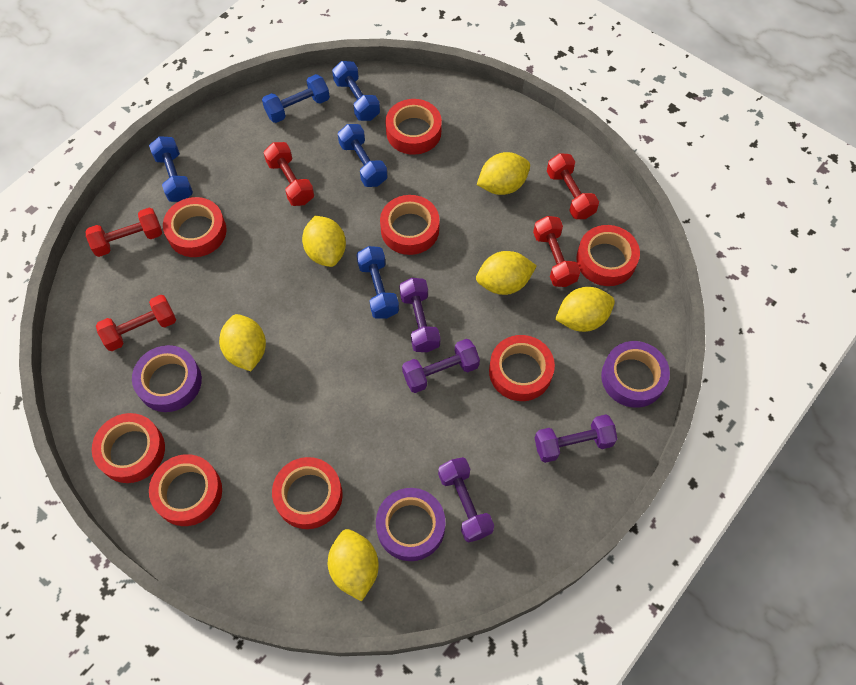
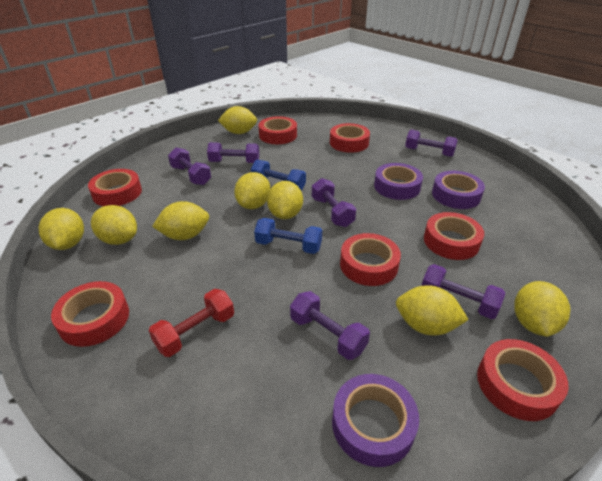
blue dumbbell: [149,136,193,202] [262,74,330,123] [332,61,380,121] [338,124,387,187] [356,246,399,319] = 5 -> [251,160,306,191] [254,218,322,254] = 2
purple dumbbell: [399,278,440,352] [402,339,480,393] [438,457,494,543] [535,415,617,463] = 4 -> [168,147,211,185] [207,142,259,163] [290,291,370,360] [312,178,356,227] [405,129,458,157] [421,264,505,319] = 6
red dumbbell: [86,208,162,257] [96,295,176,351] [263,142,314,206] [533,216,581,287] [547,153,599,219] = 5 -> [148,289,234,357] = 1
red tape: [92,413,165,483] [149,454,222,526] [163,197,227,257] [272,457,343,529] [380,195,440,255] [385,99,442,155] [489,335,555,401] [576,225,640,286] = 8 -> [51,281,129,347] [88,169,142,206] [258,116,297,144] [330,123,370,153] [340,233,401,286] [424,212,484,260] [477,339,568,421] = 7
yellow lemon: [219,314,266,371] [302,216,346,267] [328,529,379,601] [476,251,537,295] [477,152,530,195] [555,287,615,332] = 6 -> [38,208,84,250] [91,205,137,245] [152,201,209,240] [218,106,257,134] [234,172,270,209] [267,181,303,219] [396,285,469,336] [514,281,570,337] = 8

